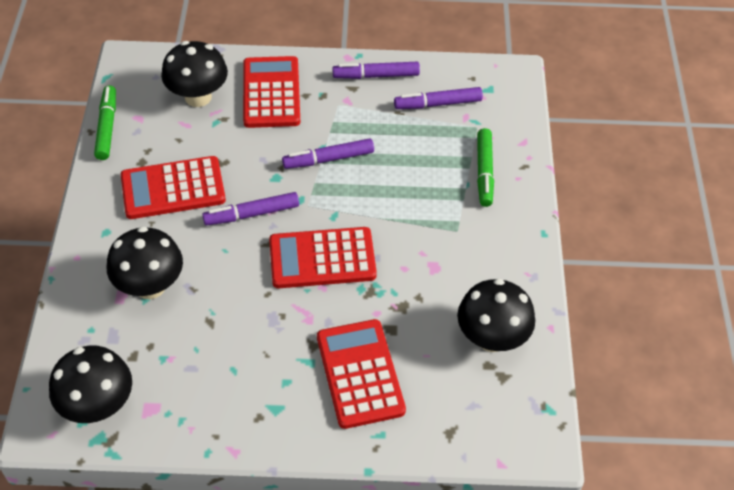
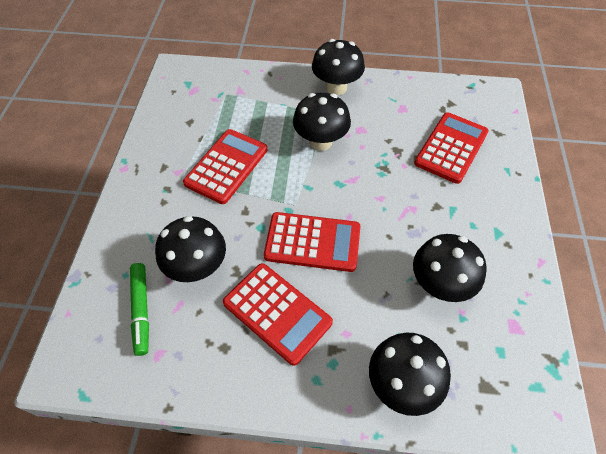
black mushroom: [49,345,132,423] [107,226,183,299] [161,41,228,107] [457,279,535,352] = 4 -> [155,216,226,282] [293,92,351,151] [312,39,365,95] [369,333,451,416] [413,234,487,302] = 5
green marker: [94,85,116,160] [477,128,494,207] = 2 -> [130,263,149,356] = 1
purple marker: [202,192,299,225] [282,138,374,169] [333,62,420,79] [394,87,483,109] = 4 -> none = 0

